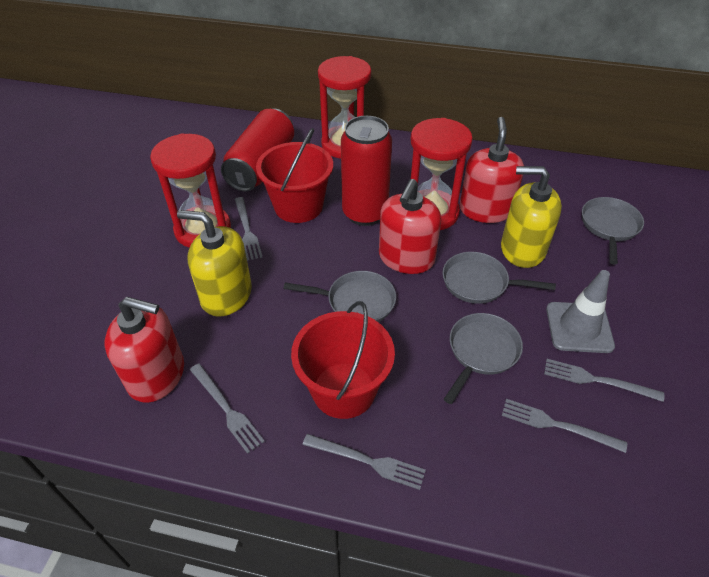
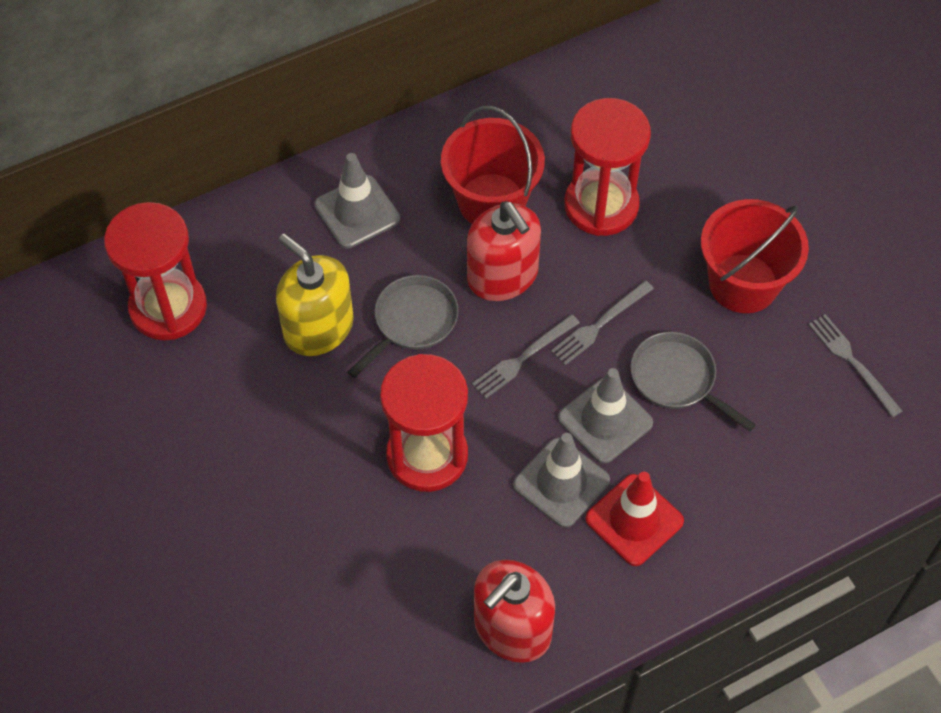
grey fork: [190,363,265,454] [235,197,262,261] [302,434,426,490] [502,399,627,453] [544,359,664,402] = 5 -> [472,314,580,399] [551,281,654,365] [808,314,902,417] = 3
grey pan: [283,271,396,322] [442,252,556,304] [444,313,523,404] [582,197,644,265] = 4 -> [348,275,459,378] [630,332,756,432] = 2
grey traffic cone: [546,270,615,353] = 1 -> [314,153,400,249] [513,433,610,528] [558,368,653,464] = 3
red can: [221,109,294,191] [341,116,392,226] = 2 -> none = 0
red soap dispenser: [105,297,184,403] [379,179,441,274] [460,117,524,223] = 3 -> [467,201,541,301] [474,559,555,663] = 2
red traffic cone: none = 0 -> [585,472,684,566] = 1
yellow soap dispenser: [177,210,252,317] [501,166,562,268] = 2 -> [276,234,354,356] = 1

